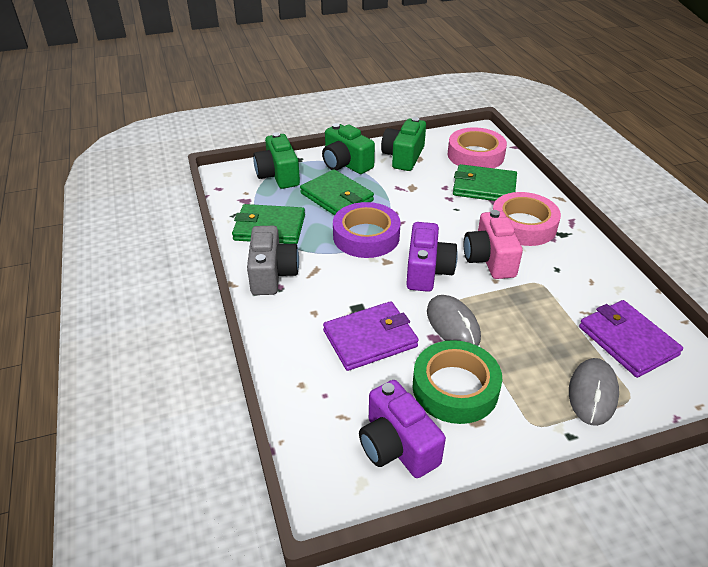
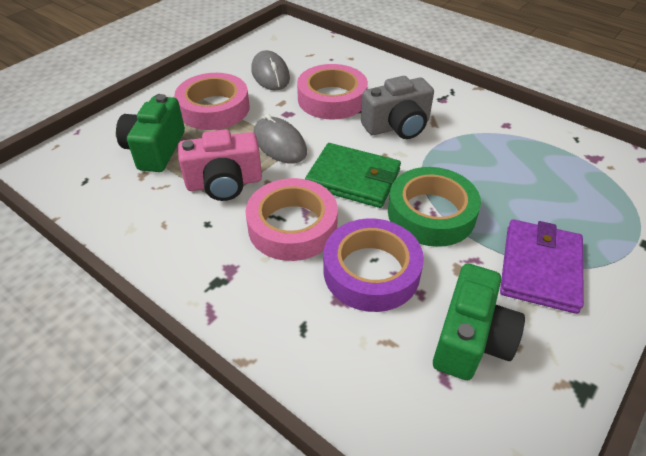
green camera: [253,132,300,189] [322,123,375,174] [381,117,426,171] = 3 -> [116,94,185,172] [433,263,525,380] = 2
green wallet: [232,204,305,244] [300,169,374,215] [453,164,517,201] = 3 -> [305,143,401,208] = 1
pink tape: [448,127,507,168] [493,192,561,246] = 2 -> [174,73,249,130] [245,178,338,261] [297,64,368,120] = 3
purple camera: [359,380,446,478] [406,222,458,292] = 2 -> none = 0
purple wallet: [323,301,418,371] [579,300,683,378] = 2 -> [500,219,584,314] = 1

